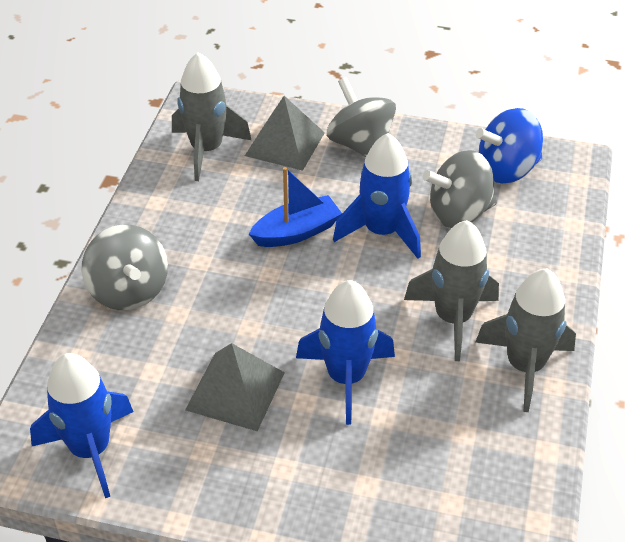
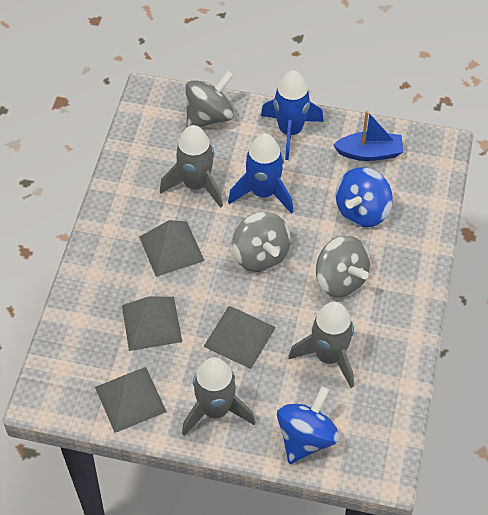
blue rocket: [30,353,133,498] [296,280,395,425] [333,133,421,259] = 3 -> [228,133,293,214] [261,70,324,160] = 2
blue spinning top: [476,108,543,183] = 1 -> [277,386,340,464] [336,167,393,227] = 2
grey pyramid: [185,343,285,431] [245,96,325,171] = 2 -> [95,367,167,433] [122,296,182,351] [139,220,205,277] [203,306,276,369] = 4

